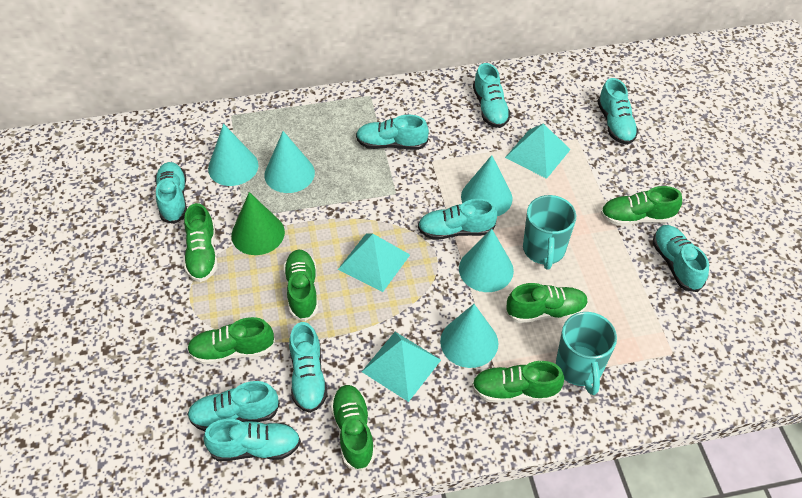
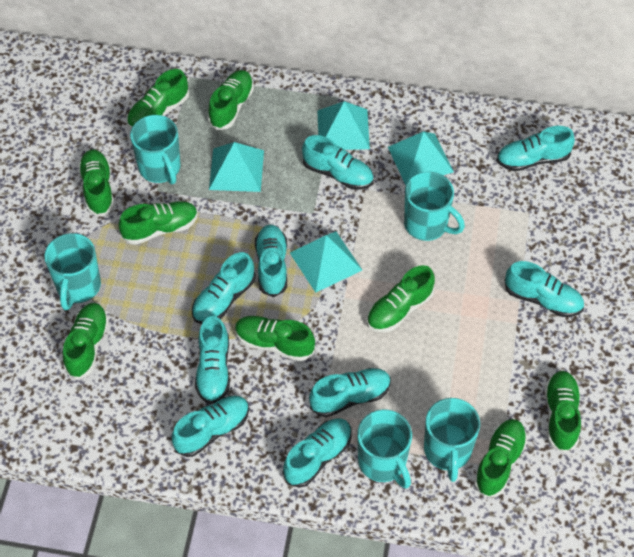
green cone: [232,192,285,255] = 1 -> none = 0
green shoe: [184,203,218,282] [187,317,275,364] [283,250,318,321] [330,385,375,471] [472,361,564,403] [506,283,588,323] [601,186,682,226] = 7 -> [63,303,109,380] [78,150,114,216] [119,201,198,245] [127,69,189,129] [208,70,254,130] [235,316,315,361] [367,265,435,333] [474,419,527,497] [545,371,581,453] = 9
turquoise cone: [208,124,258,186] [264,131,315,193] [440,304,498,368] [459,229,514,292] [461,155,512,216] = 5 -> none = 0
turquoise mug: [523,195,576,270] [556,312,617,395] = 2 -> [44,233,101,310] [130,115,181,184] [357,409,412,489] [404,172,465,241] [424,398,480,482] = 5
turquoise pyramid: [338,233,410,292] [362,332,441,402] [505,124,571,179] = 3 -> [209,142,264,192] [290,231,362,293] [317,101,370,150] [388,131,454,185] = 4

